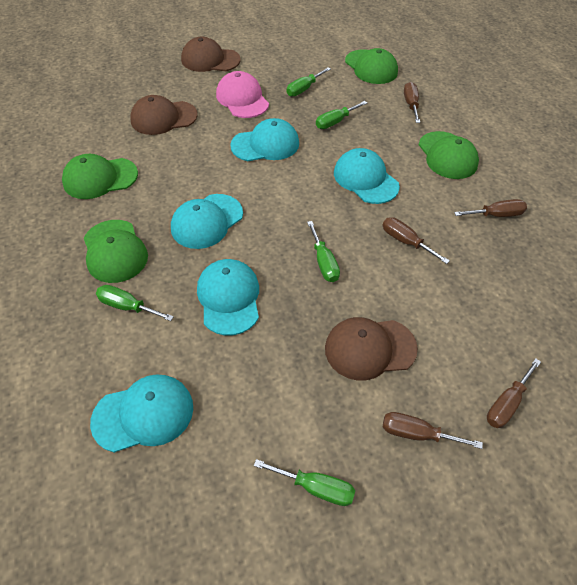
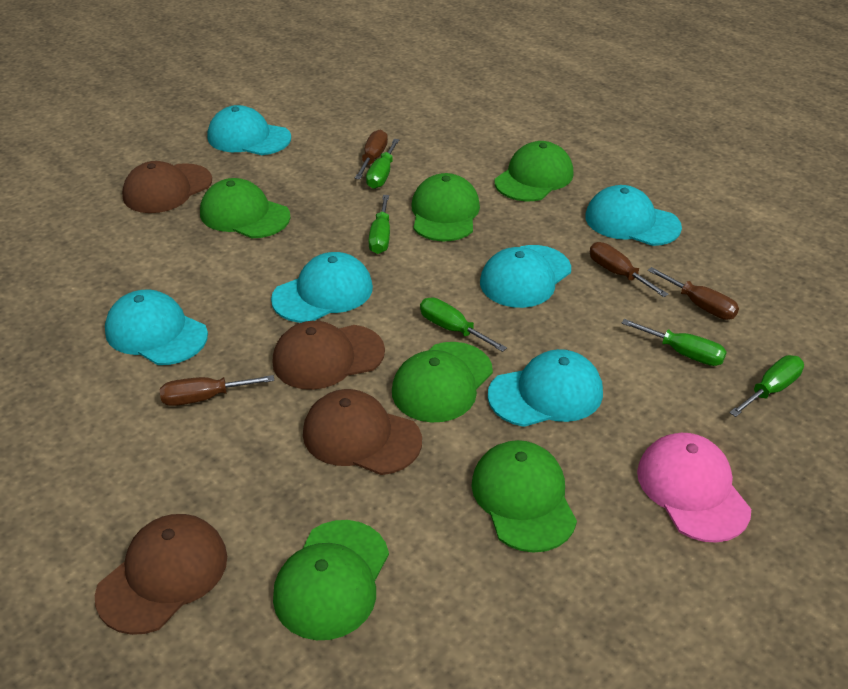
brown cap: [130,95,198,135] [181,37,241,72] [325,317,418,380] = 3 -> [95,514,227,635] [122,161,212,213] [272,321,385,390] [303,389,422,475] = 4
brown screwdriver: [383,217,450,264] [383,412,483,449] [404,82,420,123] [454,199,527,217] [487,358,541,428] = 5 -> [160,375,274,406] [355,130,388,179] [590,242,669,297] [648,267,739,320] = 4
green cap: [62,154,138,199] [84,220,148,283] [345,48,398,84] [419,131,479,179] = 4 -> [200,178,291,238] [273,520,389,640] [392,342,493,422] [411,173,480,241] [471,440,577,553] [495,141,574,201] = 6
turquoise cap: [90,374,193,453] [171,194,243,249] [197,259,259,336] [230,118,299,161] [334,148,400,204] = 5 -> [105,289,208,365] [207,105,291,155] [271,252,373,323] [480,245,571,308] [488,349,603,427] [585,185,682,246] = 6

